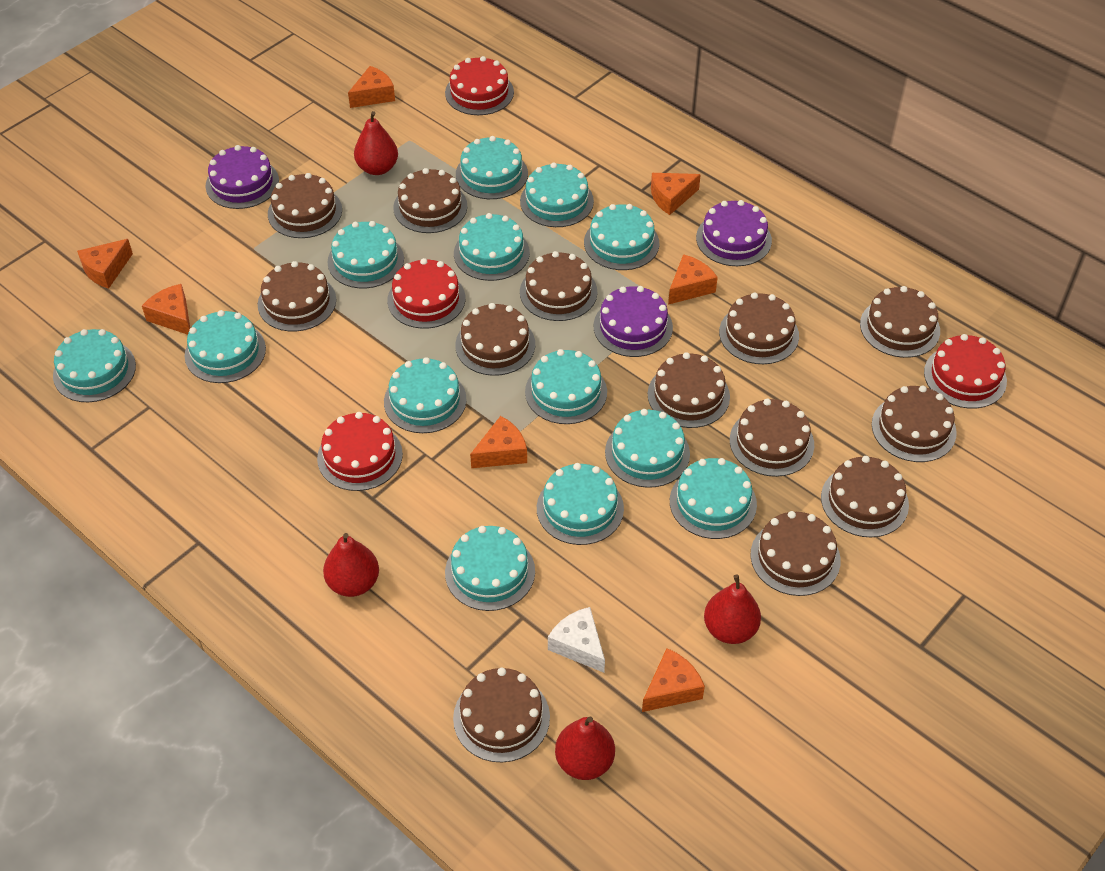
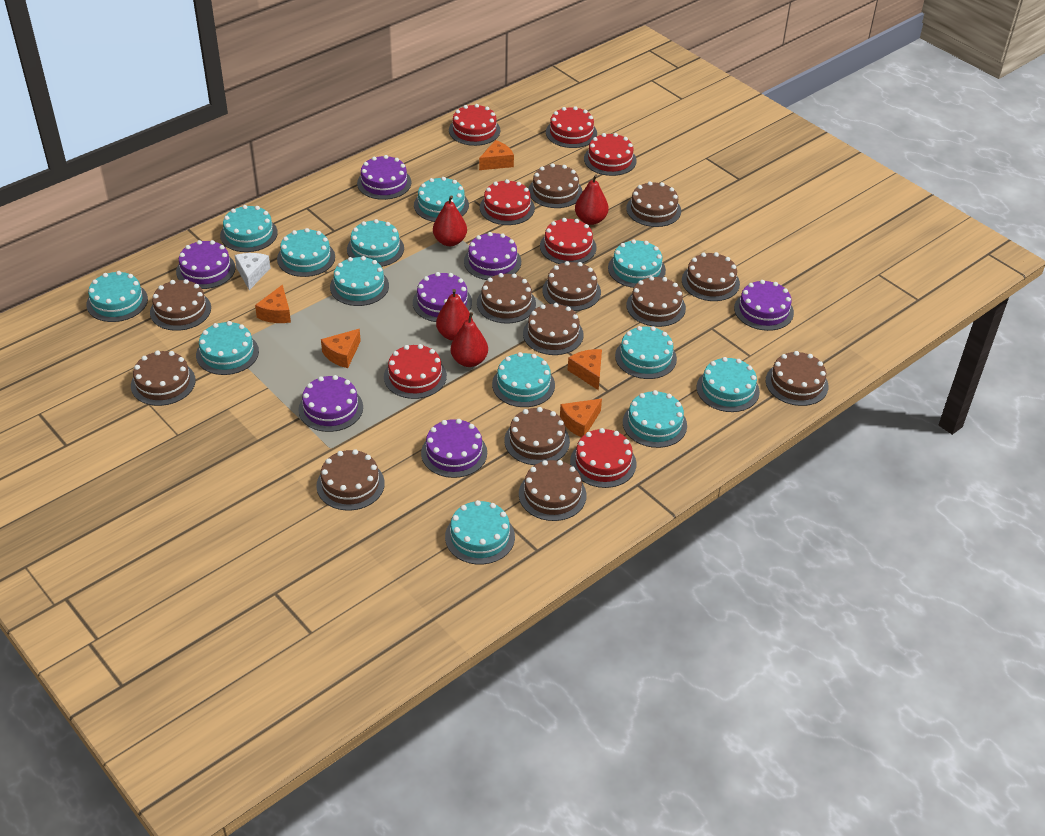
orange cheese: [77,239,133,289] [142,284,190,335] [348,66,395,108] [470,416,527,468] [642,648,705,712] [651,173,701,215] [668,254,718,305] = 7 -> [255,284,291,323] [321,329,361,368] [479,140,514,170] [560,399,602,437] [568,349,602,390] = 5
purple cake: [205,145,279,209] [594,286,673,357] [696,200,772,266] = 3 -> [176,240,235,289] [298,375,363,432] [357,155,411,200] [413,272,472,322] [421,419,487,478] [464,232,521,280] [734,280,794,331] = 7
red cake: [317,412,403,491] [387,258,465,329] [445,56,514,115] [924,334,1007,409] = 4 -> [384,344,447,399] [449,104,501,146] [480,179,535,225] [540,218,597,264] [546,106,597,148] [570,428,636,488] [584,133,637,176] = 7

